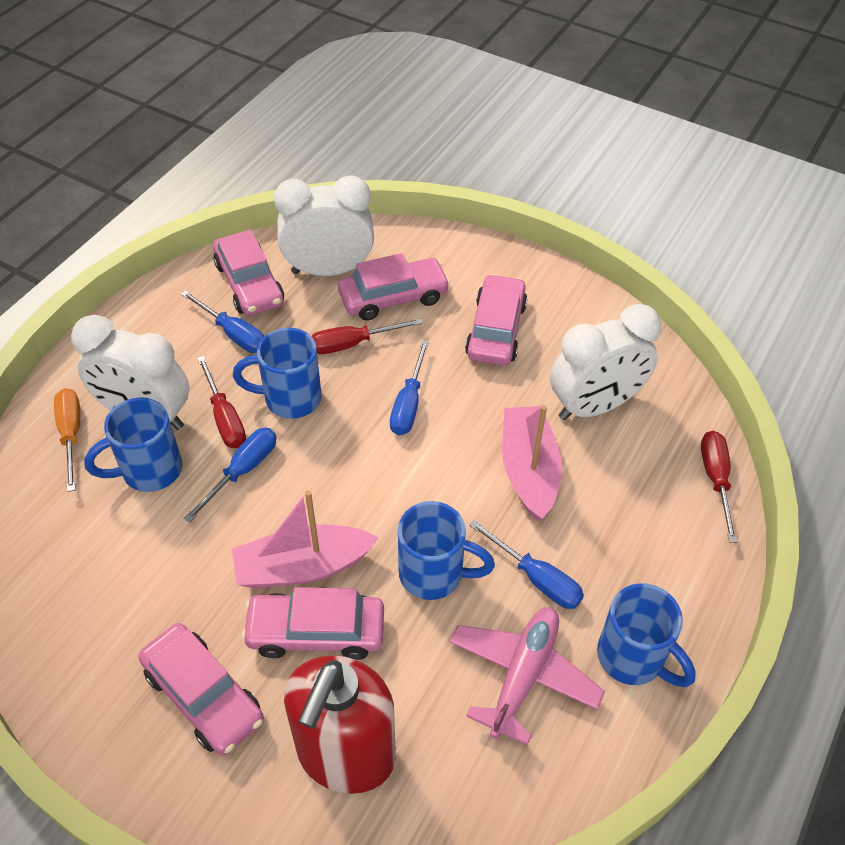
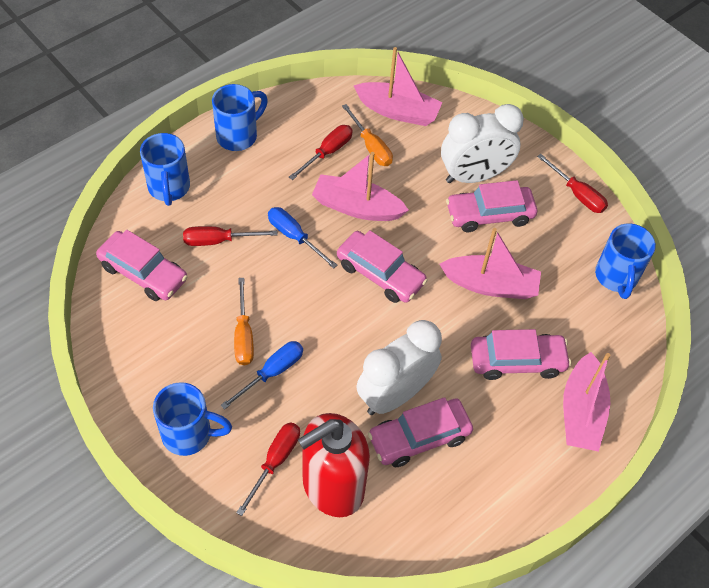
blue screwdriver: [181,291,264,353] [184,428,276,522] [390,340,429,435] [469,520,584,609] = 4 -> [220,341,303,410] [268,207,338,269] = 2
orange screwdriver: [54,388,80,492] = 1 -> [234,278,254,365] [342,104,393,166] = 2
pink boat: [232,490,378,588] [502,405,562,521] = 2 -> [312,152,409,221] [354,47,443,126] [440,228,541,299] [563,352,610,452] = 4
pink plane: [449,607,605,745] = 1 -> none = 0
red screwdriver: [197,356,246,448] [311,318,423,354] [701,431,737,543] = 3 -> [183,226,278,246] [236,422,300,516] [289,125,353,180] [537,154,608,213] = 4
white clock: [71,315,190,430] [274,175,374,276] [550,304,661,420] = 3 -> [356,320,442,415] [441,104,524,183] = 2

